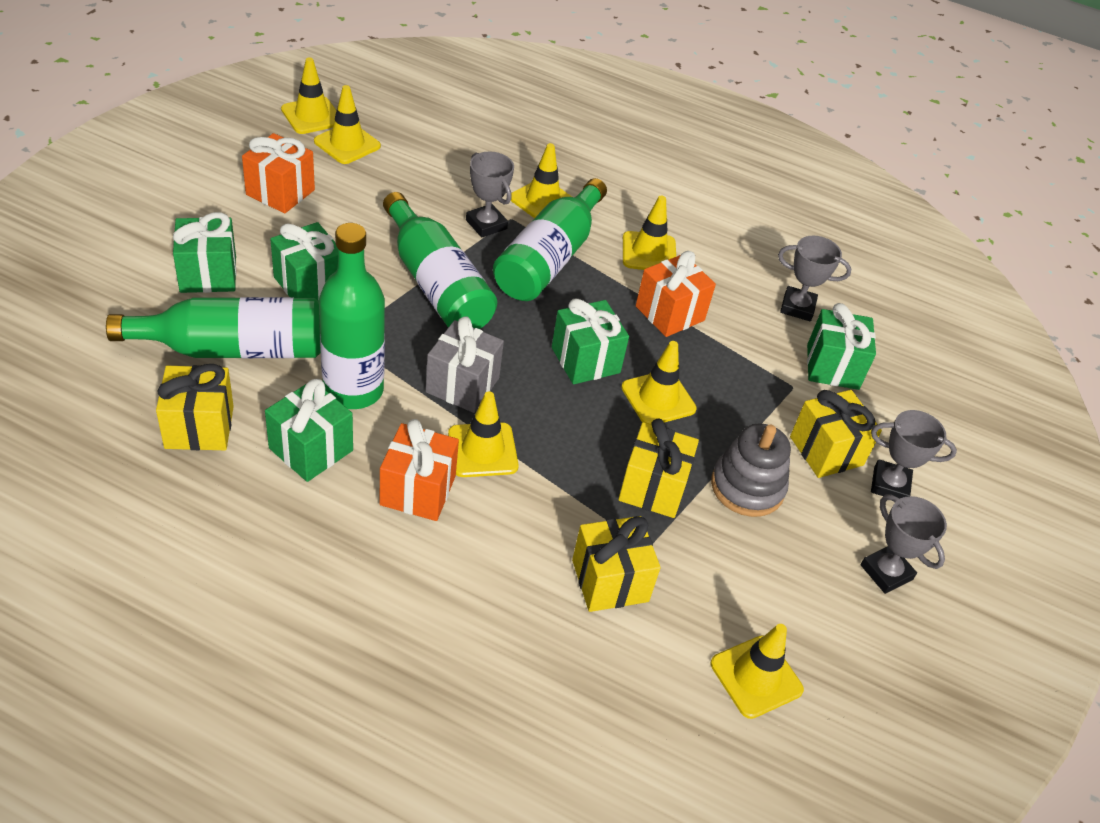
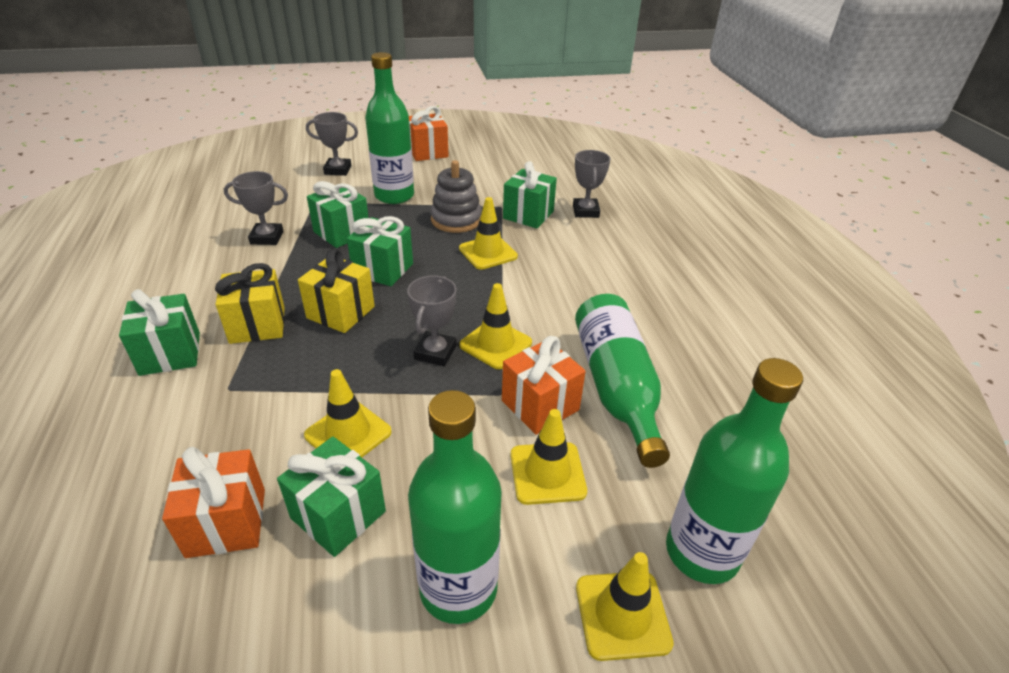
grey gift: [426,316,504,413] = 1 -> none = 0
yellow gift: [156,364,234,450] [572,516,661,612] [618,419,699,518] [790,390,882,478] = 4 -> [215,263,285,344] [298,248,375,333] = 2
yellow traffic cone: [281,57,337,134] [314,85,381,164] [448,391,519,477] [511,143,572,218] [621,341,697,425] [623,196,676,270] [711,624,804,719] = 7 -> [304,369,392,458] [459,197,518,270] [459,283,532,369] [510,409,587,505] [576,552,674,661] = 5

